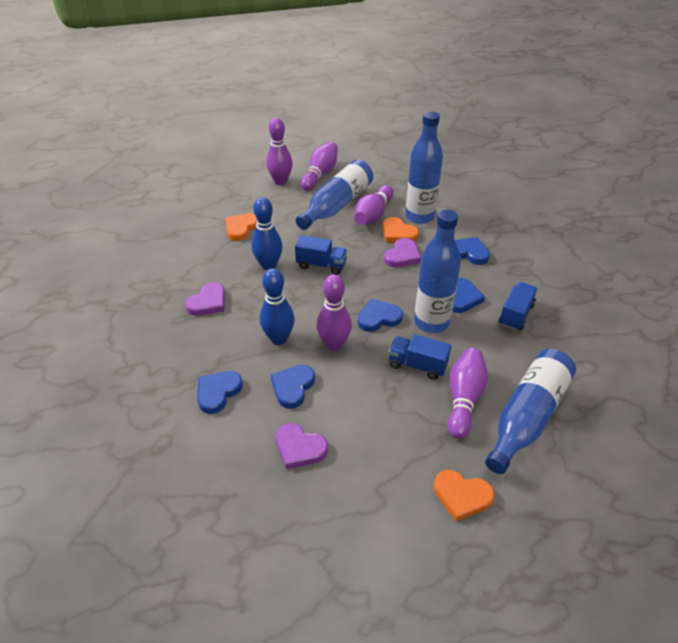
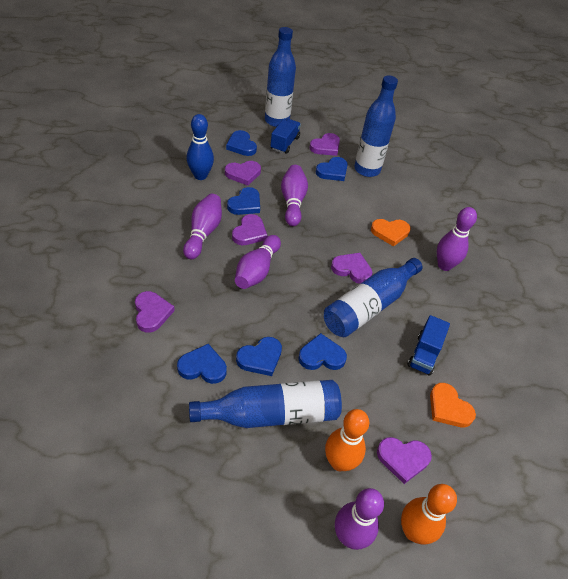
blue bowling pin: [251,197,283,270] [260,268,295,345] = 2 -> [186,114,214,180] = 1
blue heart: [197,371,243,414] [271,365,315,409] [358,298,403,332] [452,278,485,313] [455,237,490,265] = 5 -> [177,344,227,384] [226,130,257,156] [227,187,260,215] [236,337,282,376] [298,333,347,370] [316,157,348,181] = 6
blue truck: [295,235,347,275] [388,334,451,380] [499,282,538,331] = 3 -> [271,119,301,154] [407,315,450,376] = 2
orange bowling pin: none = 0 -> [325,409,369,471] [401,484,457,545] = 2
orange heart: [225,213,257,241] [383,217,419,243] [434,470,494,521] = 3 -> [371,219,410,247] [430,383,476,427] = 2
purple heart: [185,282,225,316] [275,423,328,469] [384,238,421,267] = 3 -> [135,291,175,333] [225,161,261,186] [232,214,268,245] [309,133,340,156] [331,253,372,284] [377,437,432,484] = 6

